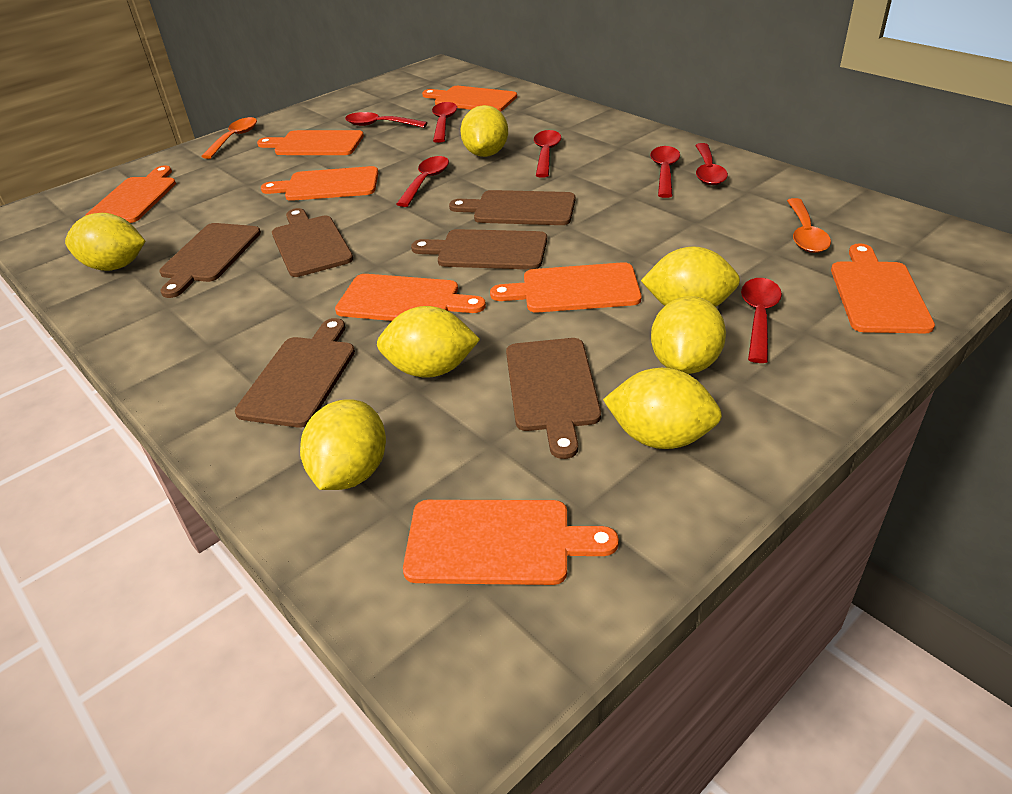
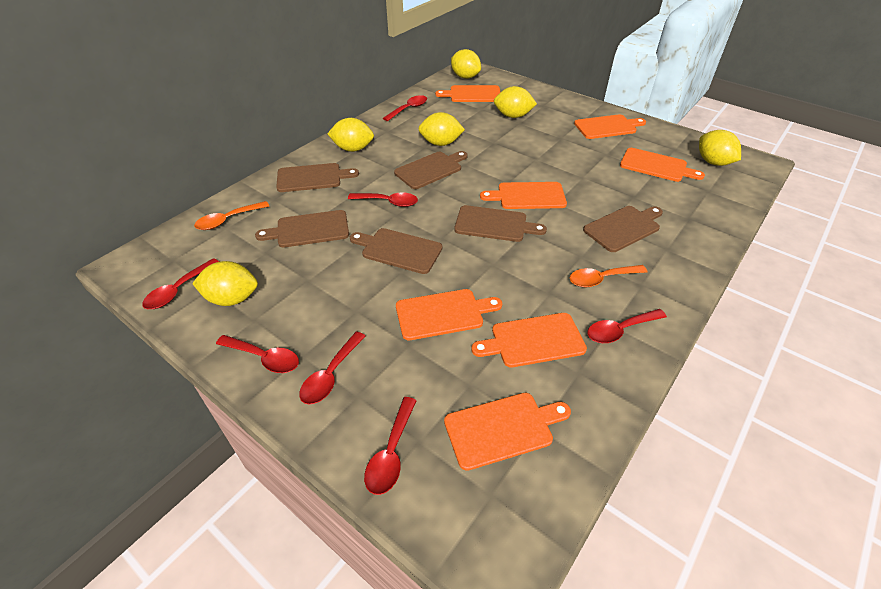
orange cutting board: [85,165,176,223] [257,130,364,155] [261,166,378,201] [335,274,486,321] [403,500,619,585] [422,86,517,112] [490,262,642,313] [831,244,935,333] = 8 -> [396,289,502,340] [435,85,500,102] [444,393,571,471] [471,313,587,367] [480,182,567,209] [574,114,646,139] [620,148,705,182] = 7
yellow lemon: [65,213,145,271] [300,399,386,490] [377,306,480,378] [460,105,508,157] [603,368,722,449] [641,246,740,307] [651,296,726,374] = 7 -> [192,261,258,306] [327,118,374,152] [418,112,465,146] [451,49,481,79] [494,86,537,118] [699,130,741,166] = 6

